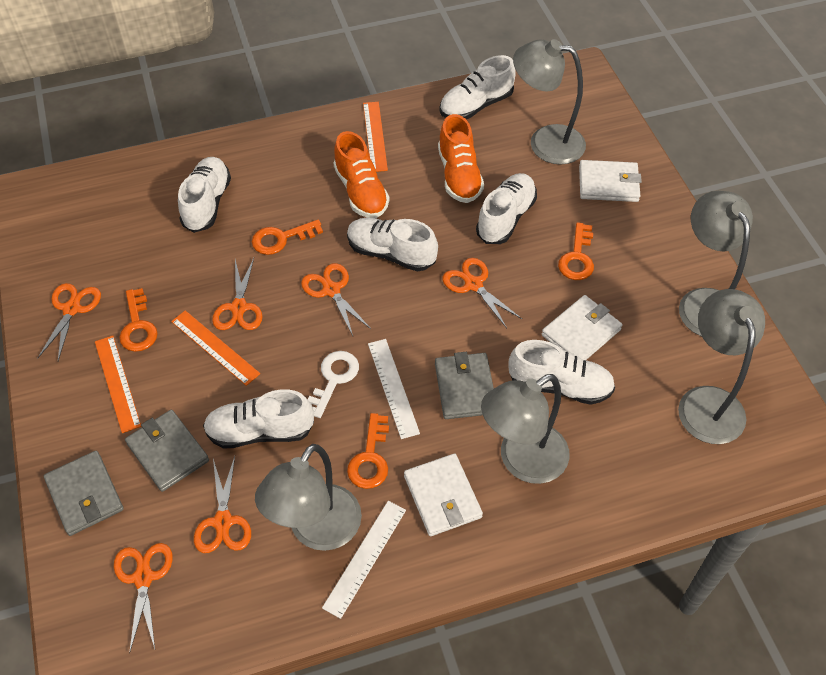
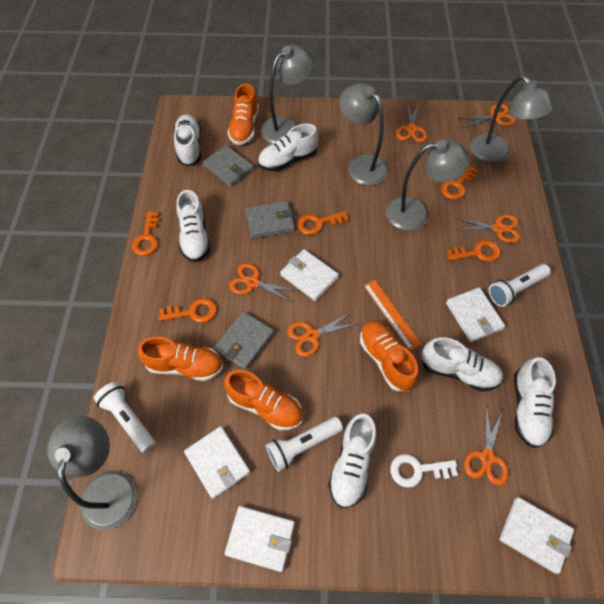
orange key: [119,288,158,352] [252,220,323,255] [347,413,389,489] [558,222,594,280] = 4 -> [132,211,159,256] [158,298,217,323] [297,211,349,235] [441,165,479,200] [446,240,500,262] = 5
orange ruler: [95,336,141,433] [171,310,260,386] [363,102,388,172] = 3 -> [364,280,422,351] = 1
orange shoe: [334,131,390,218] [438,114,484,203] = 2 -> [138,337,223,381] [224,370,303,430] [228,84,259,145] [360,321,419,391] = 4
white flashlight: none = 0 -> [94,381,156,453] [266,417,343,472] [489,264,551,307] = 3
white ruler: [322,501,406,619] [368,339,420,439] = 2 -> none = 0
white wallet: [404,454,483,536] [542,295,622,360] [579,160,642,202] = 3 -> [184,426,250,499] [224,506,295,572] [280,249,339,301] [446,287,505,342] [499,497,574,574] = 5

